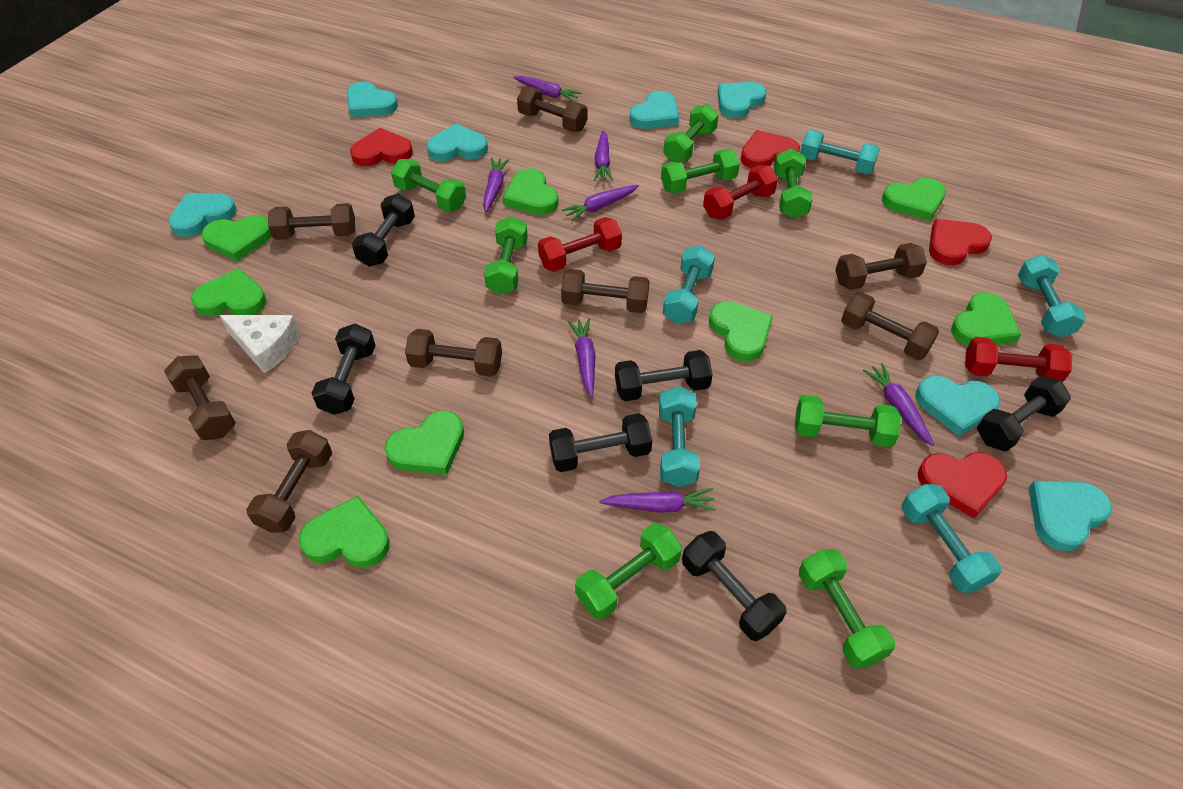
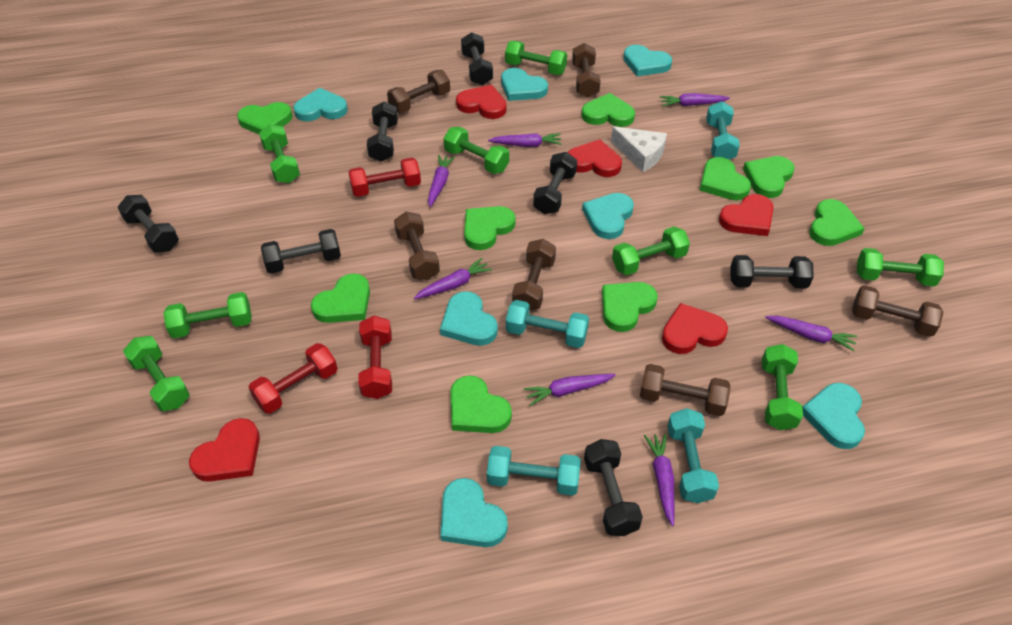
black dumbbell: [312,324,376,415] [352,194,415,267] [549,413,652,472] [615,350,713,401] [682,531,787,641] [977,376,1071,452] = 6 -> [118,195,179,253] [261,229,341,274] [367,102,398,162] [461,32,493,85] [533,152,577,214] [584,439,643,536] [730,255,814,288] = 7
brown dumbbell: [164,355,236,440] [246,430,332,533] [268,203,355,240] [405,329,502,377] [517,87,587,132] [561,269,650,313] [835,243,927,290] [841,292,939,360] = 8 -> [387,70,450,113] [394,212,440,280] [512,239,556,311] [572,43,601,98] [640,364,730,416] [852,285,944,337] = 6
green heart: [191,268,267,316] [201,215,272,261] [299,496,390,568] [385,411,464,475] [503,168,559,215] [709,301,773,362] [882,178,946,221] [951,292,1021,346] = 8 -> [237,102,293,134] [311,273,370,323] [451,375,512,433] [464,206,515,250] [581,93,635,127] [602,282,657,332] [700,157,751,200] [743,156,795,198] [809,199,865,246] = 9
red heart: [350,128,413,166] [741,130,800,169] [918,452,1007,518] [929,219,992,265] = 4 -> [189,418,260,482] [456,85,507,119] [567,139,622,177] [662,303,728,354] [719,194,774,236] = 5
turquoise dumbbell: [659,387,700,487] [663,245,715,324] [800,130,880,175] [901,484,1002,593] [1018,255,1086,338] = 5 -> [487,446,581,496] [506,300,589,348] [667,408,719,503] [706,101,740,159] = 4

